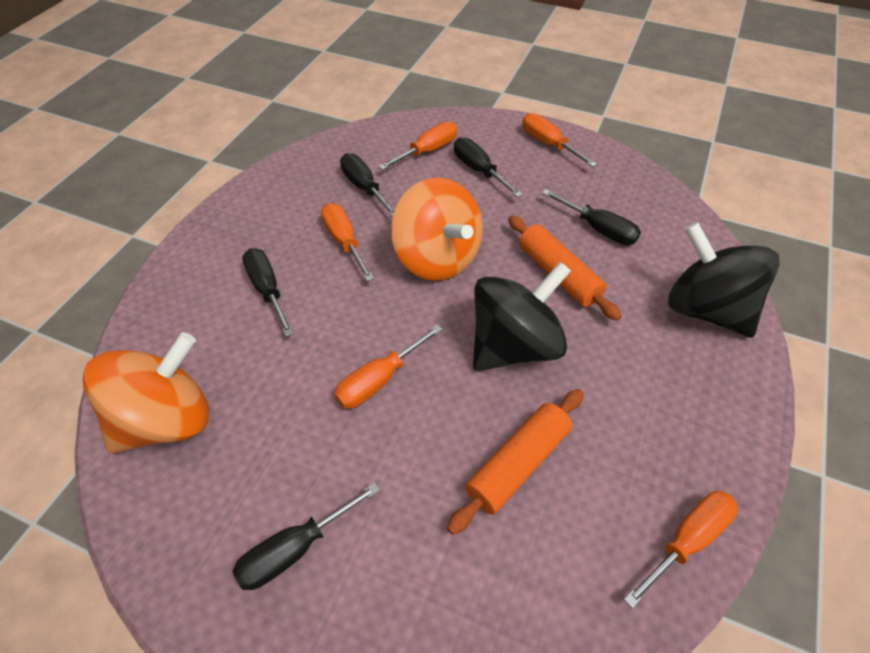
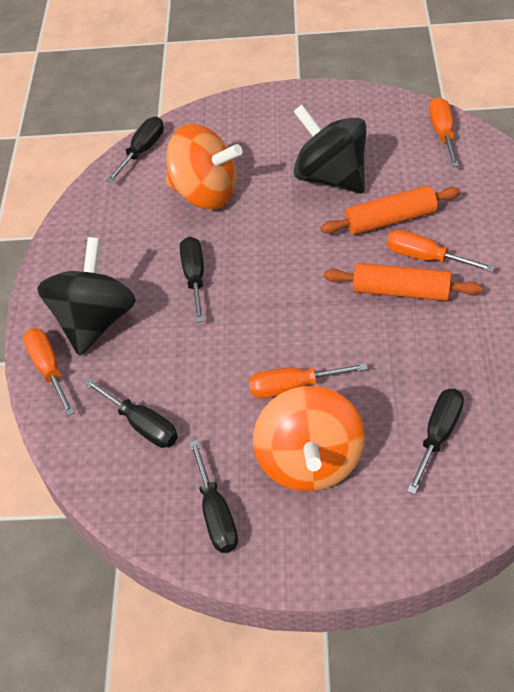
orange screwdriver: [321,203,374,282] [334,324,443,408] [379,121,457,170] [522,113,597,167] [624,491,738,608] = 5 -> [23,328,75,416] [249,363,368,398] [387,230,495,272] [429,97,459,167] = 4

